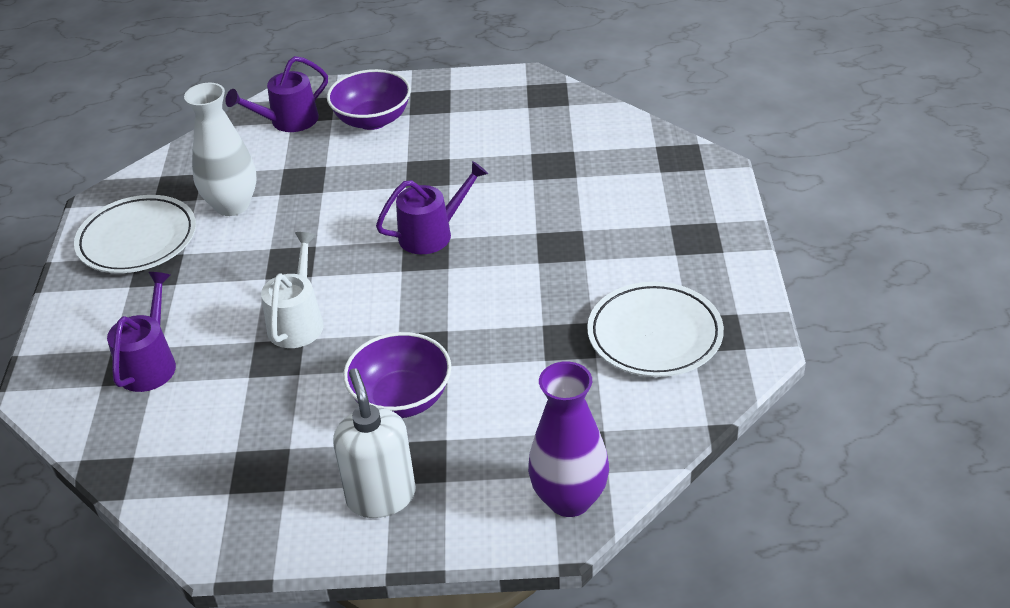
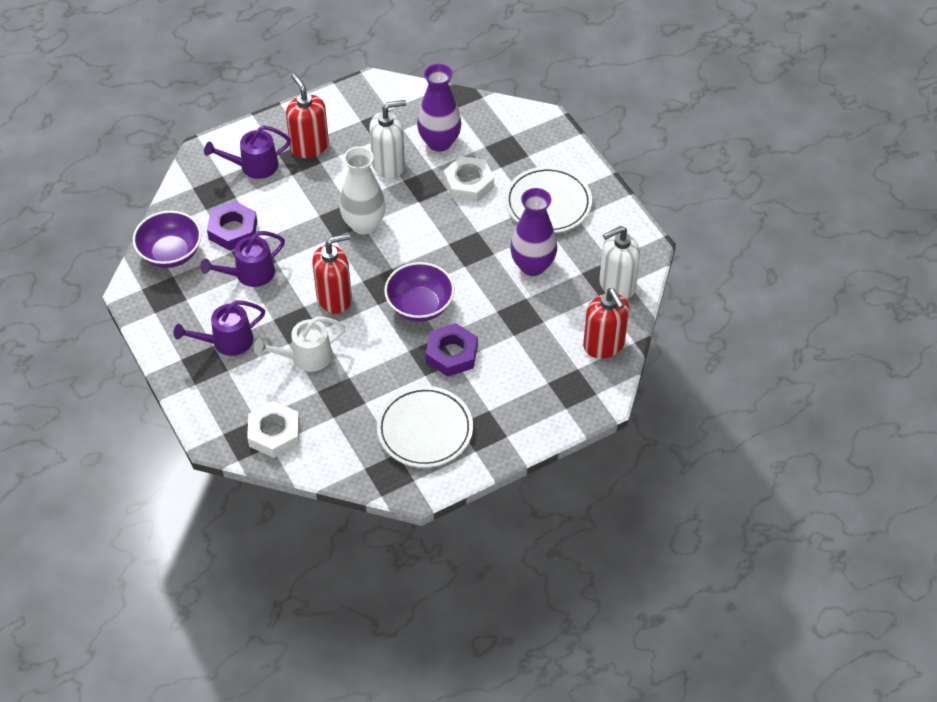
purple nut: none = 0 -> [207,201,257,251] [426,323,478,377] = 2
purple vase: [528,361,609,517] = 1 -> [417,64,461,152] [510,188,557,276] = 2
red soap dispenser: none = 0 -> [286,74,329,158] [312,234,352,314] [583,288,629,359] = 3
white nut: none = 0 -> [247,401,300,458] [444,156,494,202] = 2
white soap dispenser: [333,368,416,518] = 1 -> [369,100,406,179] [599,226,640,299] = 2

